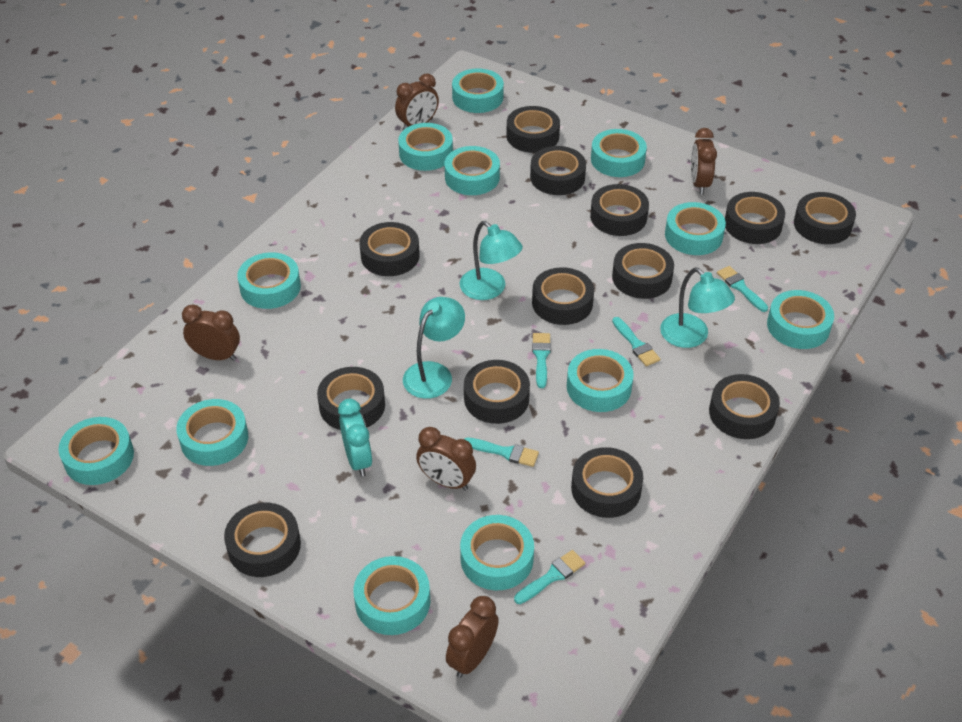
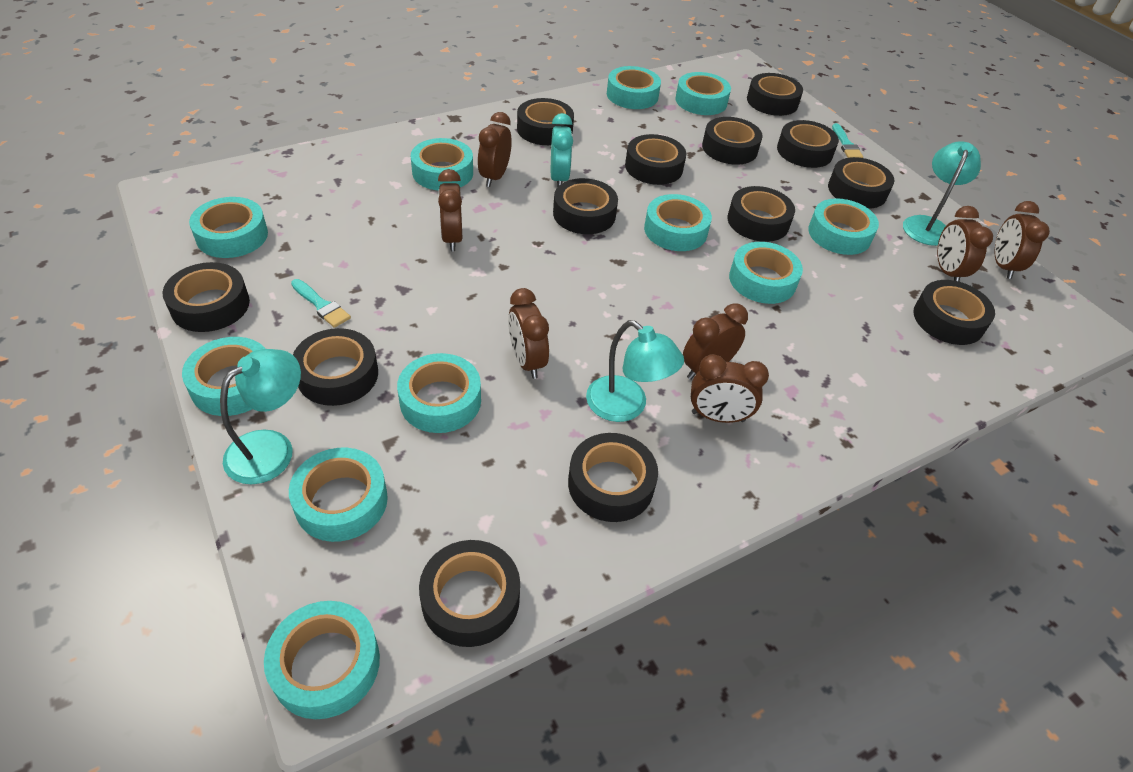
brown clock: [182,304,240,361] [395,73,439,130] [416,427,476,491] [446,596,499,678] [691,128,717,194] = 5 -> [438,169,463,251] [478,112,512,187] [508,288,549,379] [683,303,748,380] [691,354,769,423] [937,206,993,282] [995,201,1050,279] = 7
turquoise brush: [465,438,539,467] [514,550,585,604] [532,333,551,388] [612,317,660,366] [717,266,768,312] = 5 -> [291,279,351,328] [832,123,863,158] = 2
turquoise tape: [58,417,134,485] [176,399,248,466] [237,252,301,309] [353,556,430,635] [398,123,453,171] [445,146,500,195] [452,68,504,113] [460,515,534,590] [567,349,634,412] [591,129,647,177] [665,202,726,255] [767,290,834,349] = 12 -> [182,337,265,416] [189,197,268,258] [264,601,380,719] [289,448,388,542] [397,353,481,433] [411,138,473,191] [607,66,661,109] [644,194,712,251] [676,72,731,115] [729,242,803,304] [808,198,879,255] = 11

